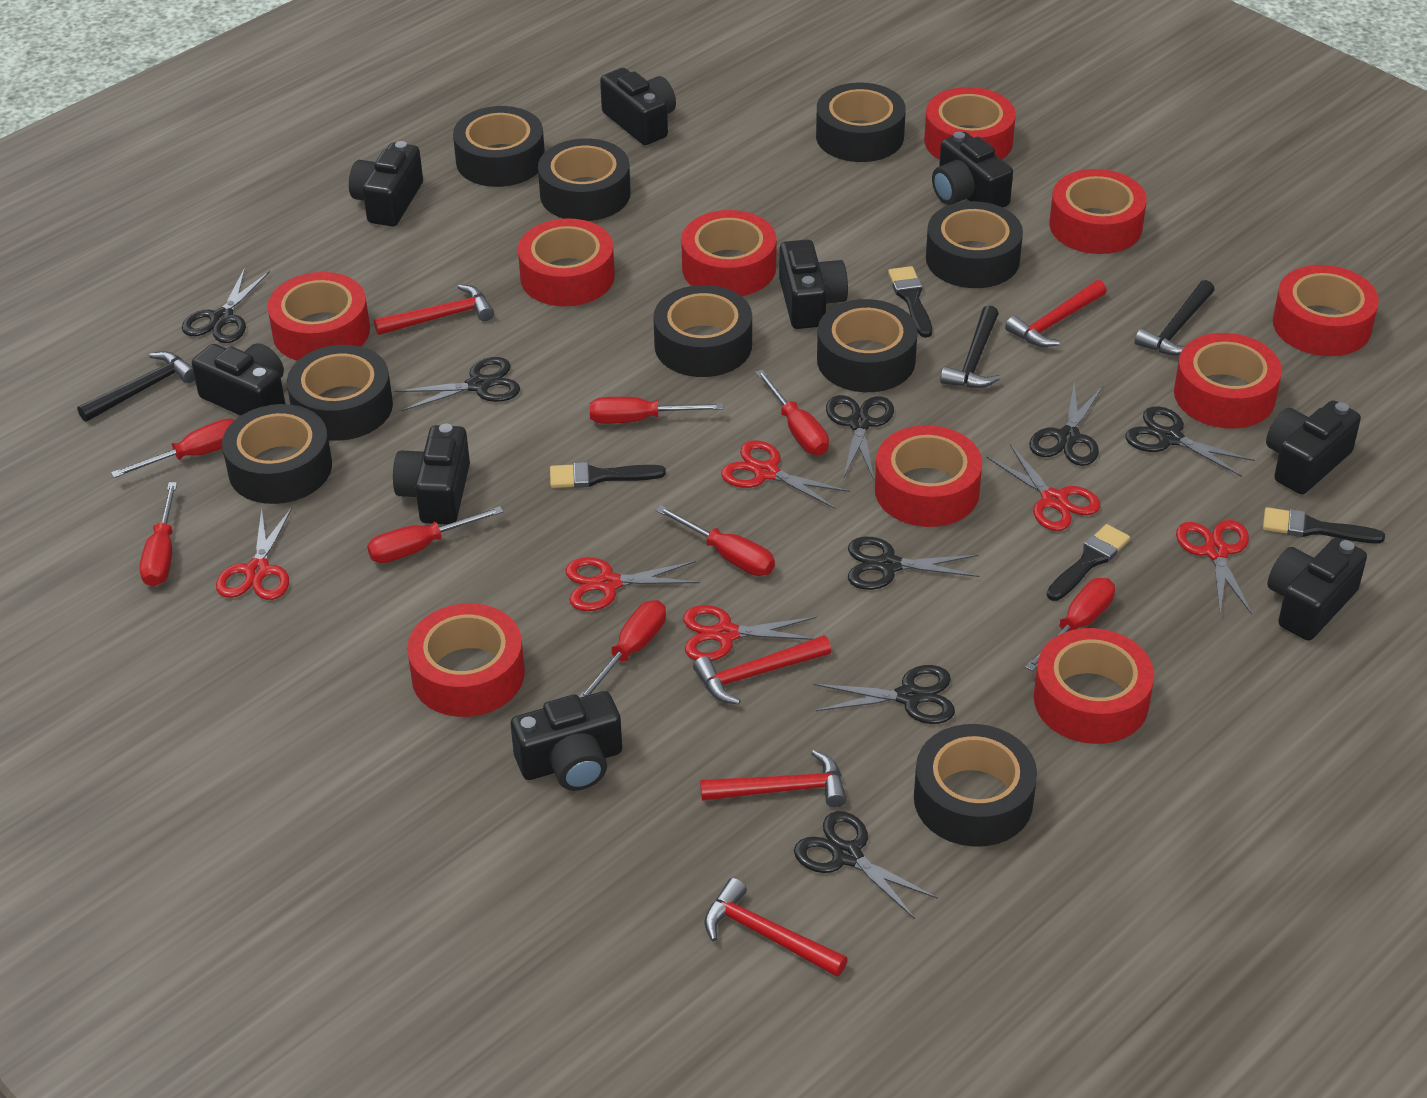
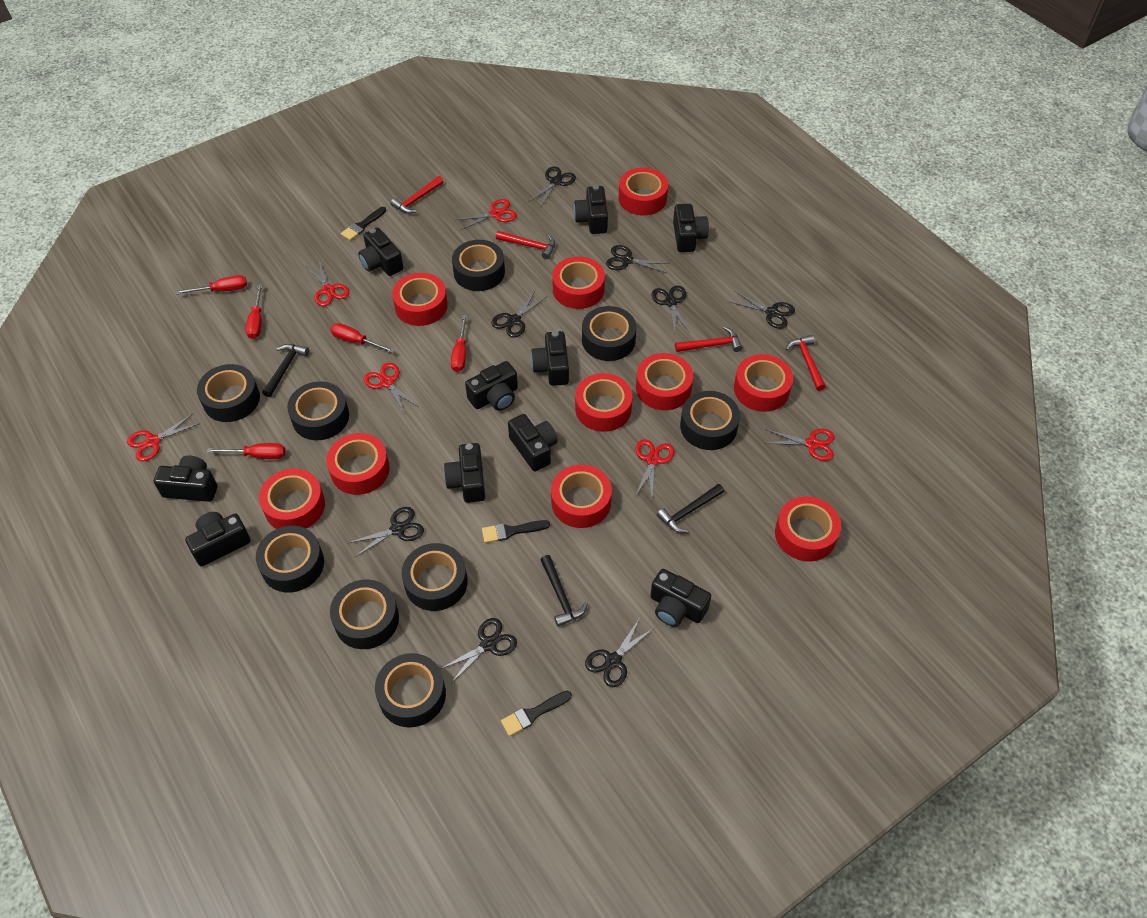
black brush: [550,462,666,488] [888,266,932,338] [1047,524,1130,601] [1263,507,1385,544] = 4 -> [341,207,386,241] [482,520,550,543] [501,690,572,736] = 3
black camera: [192,343,285,416] [349,141,423,226] [393,424,470,524] [511,691,622,791] [600,68,676,145] [779,239,848,329] [932,132,1013,207] [1266,400,1361,494] [1268,538,1367,641] = 9 -> [154,455,218,502] [185,512,251,566] [358,227,404,276] [444,443,485,503] [465,361,518,411] [508,414,558,471] [531,331,569,386] [574,185,608,234] [650,569,711,627] [673,204,709,252] = 10
red hammer: [374,284,494,335] [693,635,831,705] [700,750,847,807] [704,878,847,977] [1005,280,1106,347] = 5 -> [390,176,444,214] [496,231,555,259] [675,327,742,352] [786,335,826,391] = 4
red screwdriver: [111,419,234,478] [140,482,177,587] [367,506,503,563] [579,600,666,698] [590,397,724,424] [656,505,775,576] [755,369,829,455] [1025,578,1115,672] = 8 -> [176,275,247,294] [207,443,285,459] [246,284,263,339] [331,323,395,353] [451,315,467,372] = 5

